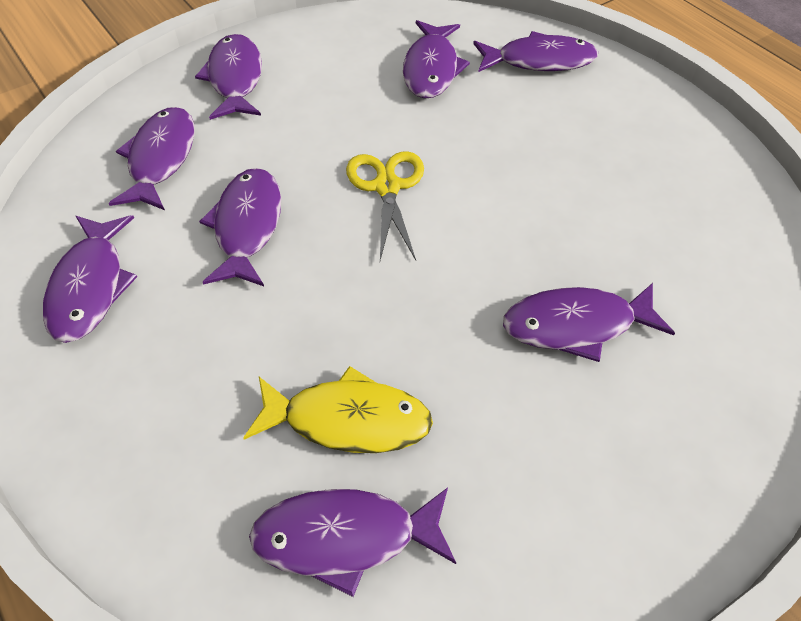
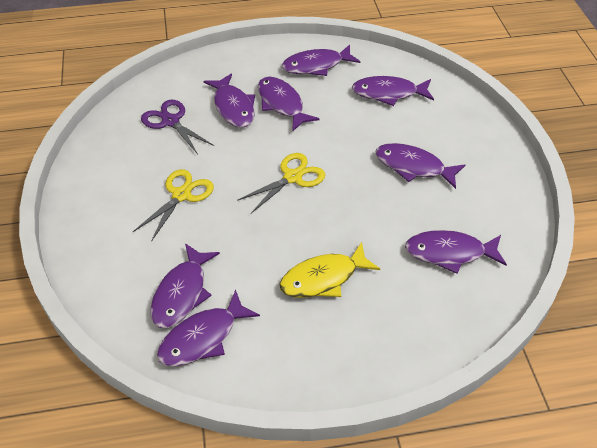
purple scissors: none = 0 -> [141,100,214,154] = 1
yellow scissors: [346,151,424,260] = 1 -> [133,169,214,242] [237,153,325,213] = 2

